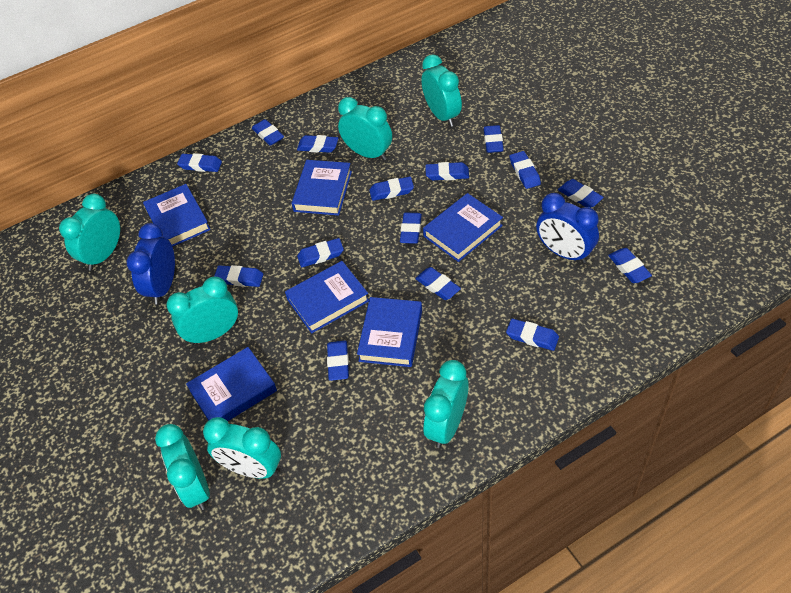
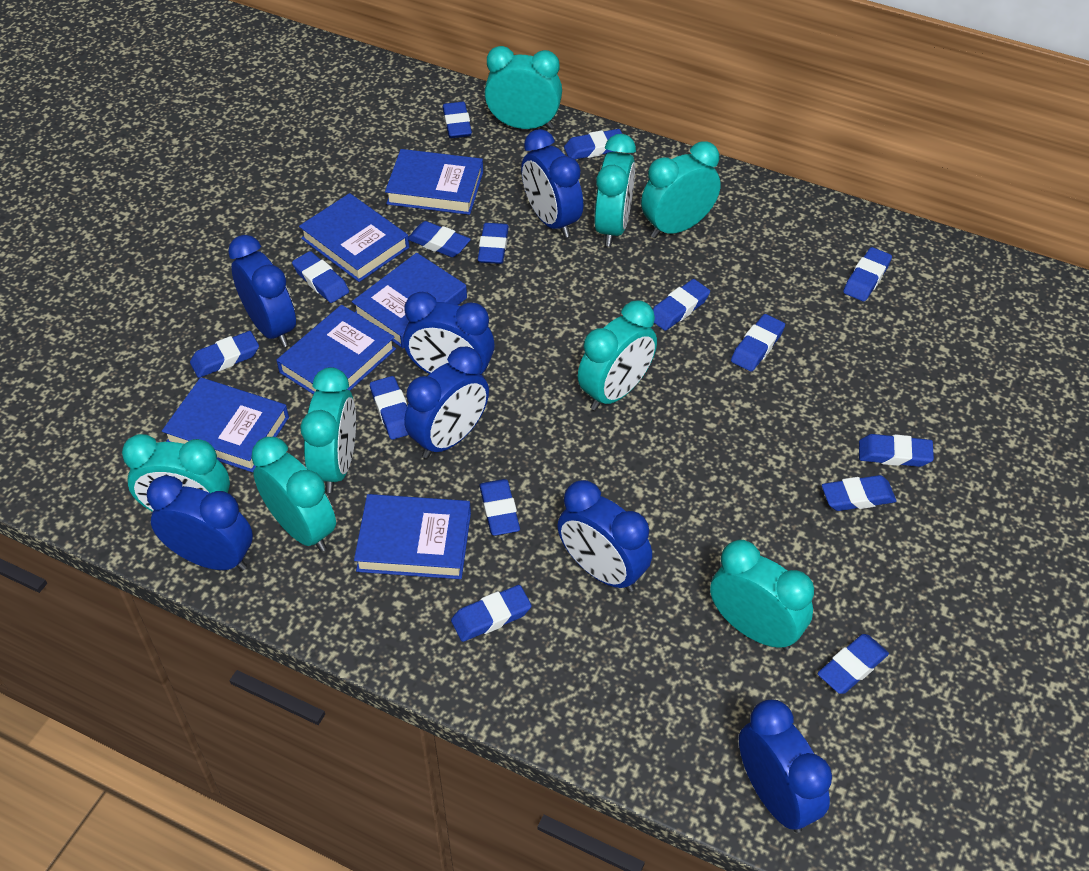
blue clock: [126,223,175,304] [536,193,599,263] = 2 -> [147,475,253,571] [228,235,296,347] [403,292,495,376] [404,347,489,458] [521,129,583,238] [557,480,652,592] [739,699,832,833] = 7
turquoise clock: [59,194,120,271] [155,424,210,510] [166,276,238,345] [203,417,281,479] [338,97,392,160] [421,54,462,127] [423,360,469,448] = 7 -> [122,434,230,512] [251,437,336,552] [300,367,356,493] [484,46,562,129] [578,300,657,410] [594,134,636,247] [641,142,721,238] [710,540,814,650] = 8

